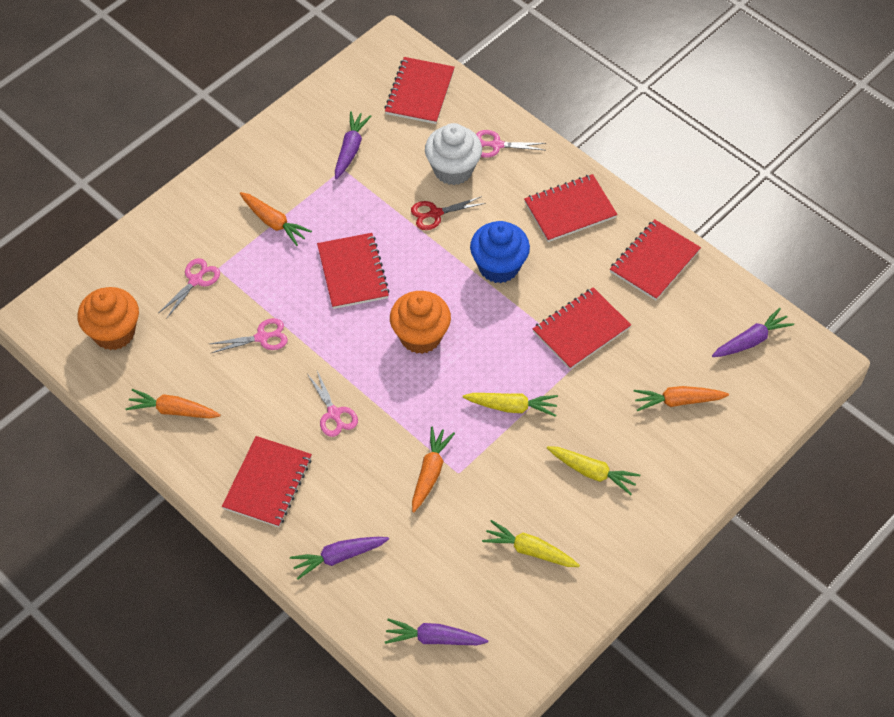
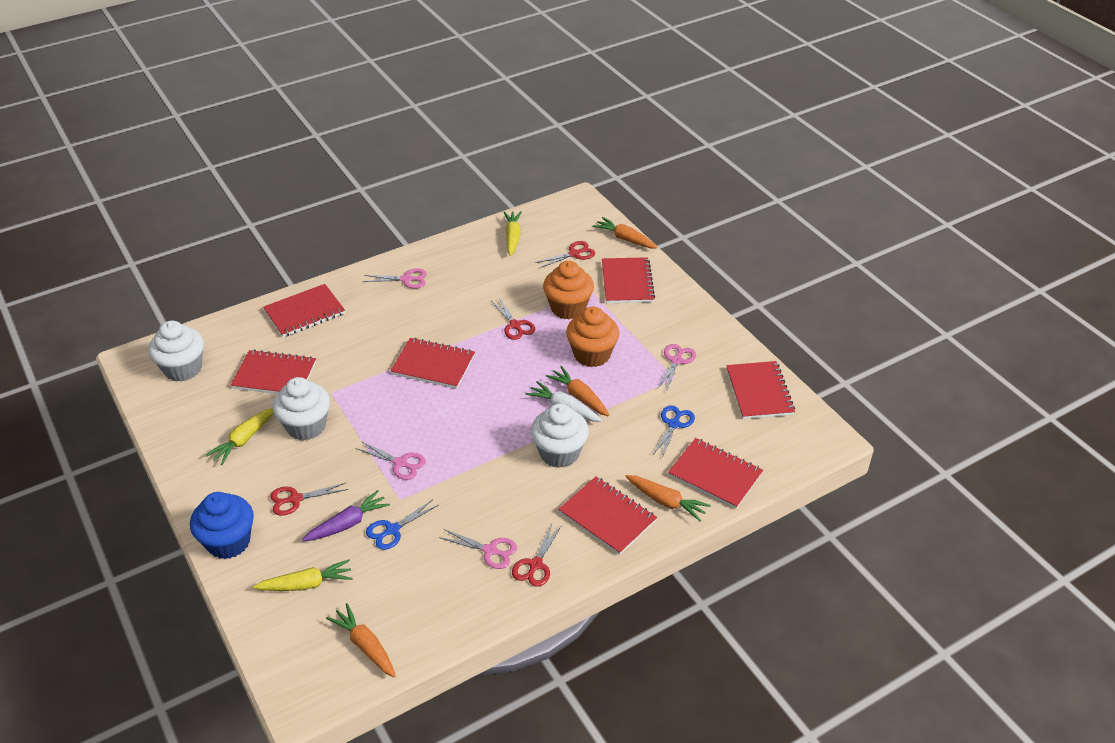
blue scissors: none = 0 -> [366,499,439,550] [653,405,695,458] = 2
purple carrot: [290,537,389,579] [335,111,371,179] [385,619,488,645] [712,308,794,357] = 4 -> [302,490,390,542] = 1
red notebook: [222,436,312,527] [317,233,389,309] [384,57,455,124] [524,174,618,242] [533,287,631,369] [610,219,701,300] = 6 -> [231,350,316,394] [263,284,345,337] [391,338,475,389] [558,477,657,555] [602,257,655,303] [668,438,763,509] [726,361,795,419] = 7
red scissors: [411,196,485,230] = 1 -> [270,483,348,516] [492,298,536,340] [512,524,562,587] [535,241,595,268] = 4
white carrot: none = 0 -> [526,381,602,422] = 1
white cupcake: [425,123,482,185] = 1 -> [148,321,204,382] [273,377,330,441] [531,404,589,468] = 3

